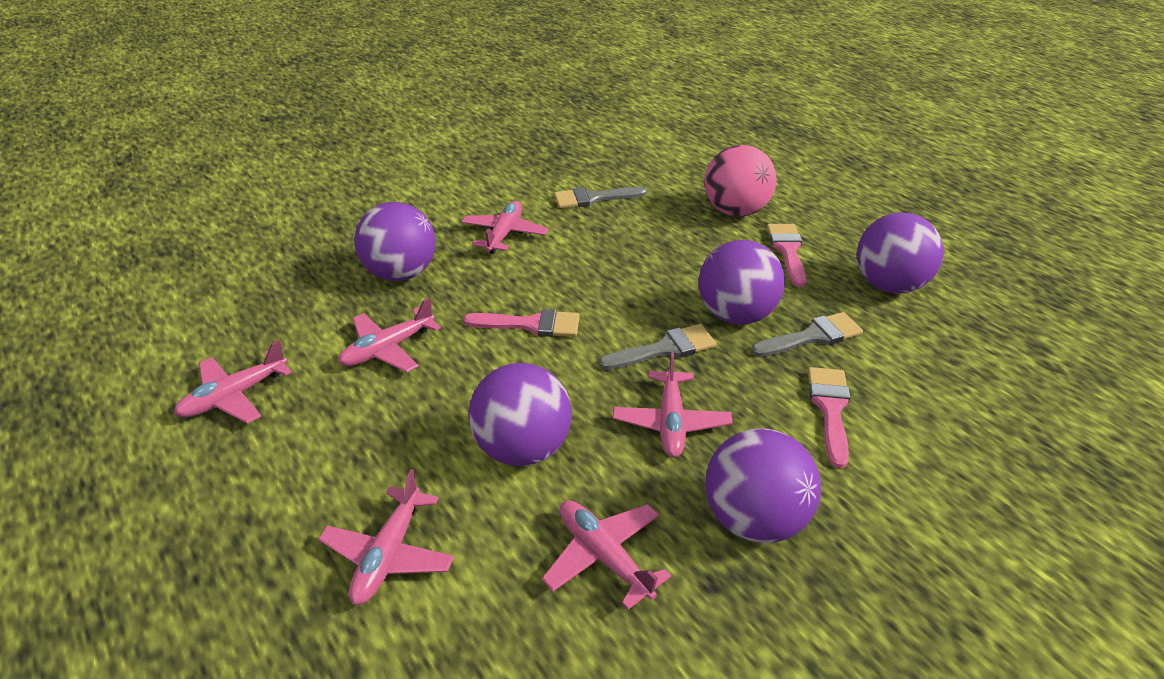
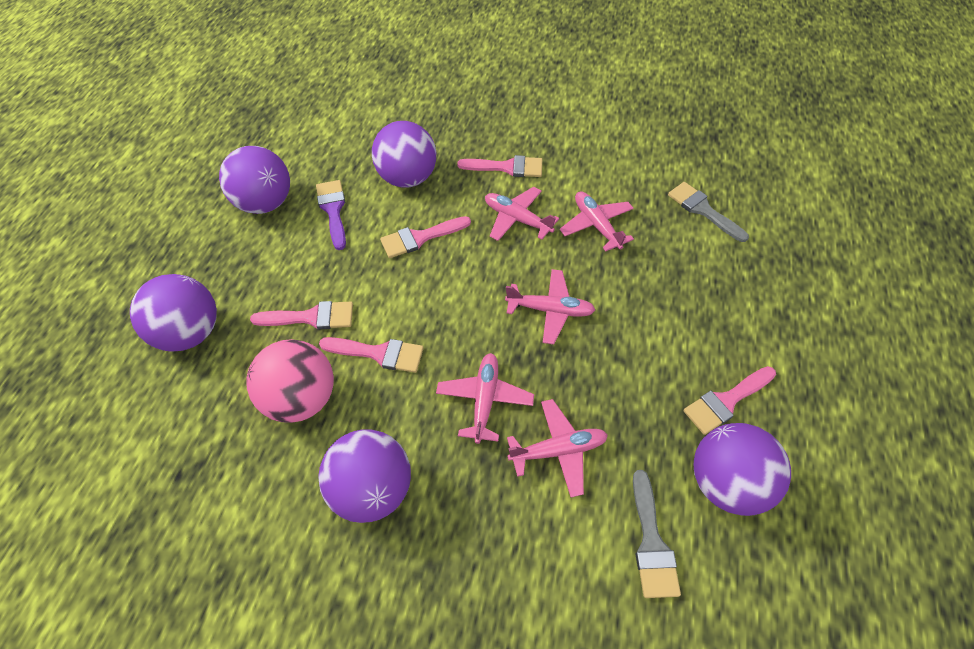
grey brush: [554,187,647,208] [599,324,716,370] [751,312,863,357] = 3 -> [633,470,681,598] [668,182,749,242] = 2
pink brush: [463,309,580,337] [767,224,807,287] [808,367,851,468] = 3 -> [250,301,353,329] [319,337,424,373] [380,216,471,258] [457,155,542,177] [683,366,776,435] = 5
pink plane: [174,340,292,424] [318,469,454,605] [338,298,441,373] [462,201,549,254] [542,500,672,610] [613,352,733,458] = 6 -> [436,353,534,444] [485,187,559,241] [505,269,595,344] [507,399,608,497] [560,191,634,252] = 5
purple brush: none = 0 -> [316,180,346,250] = 1

